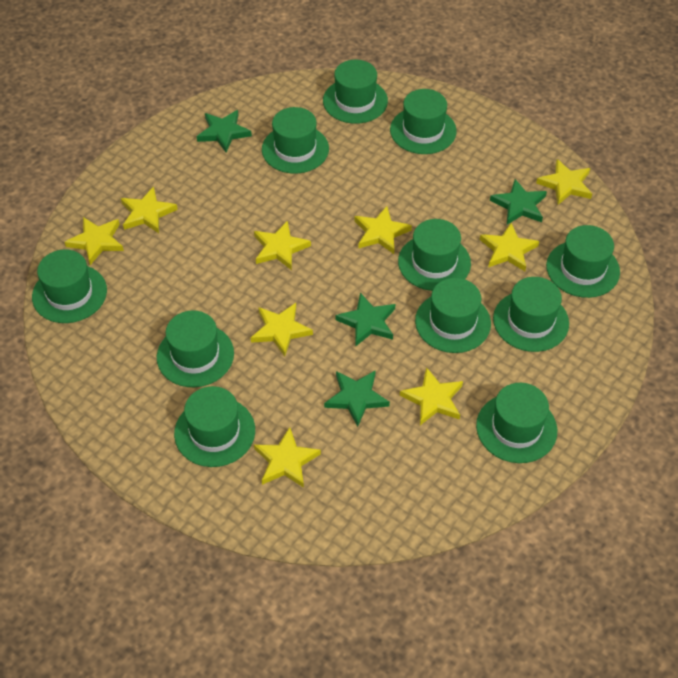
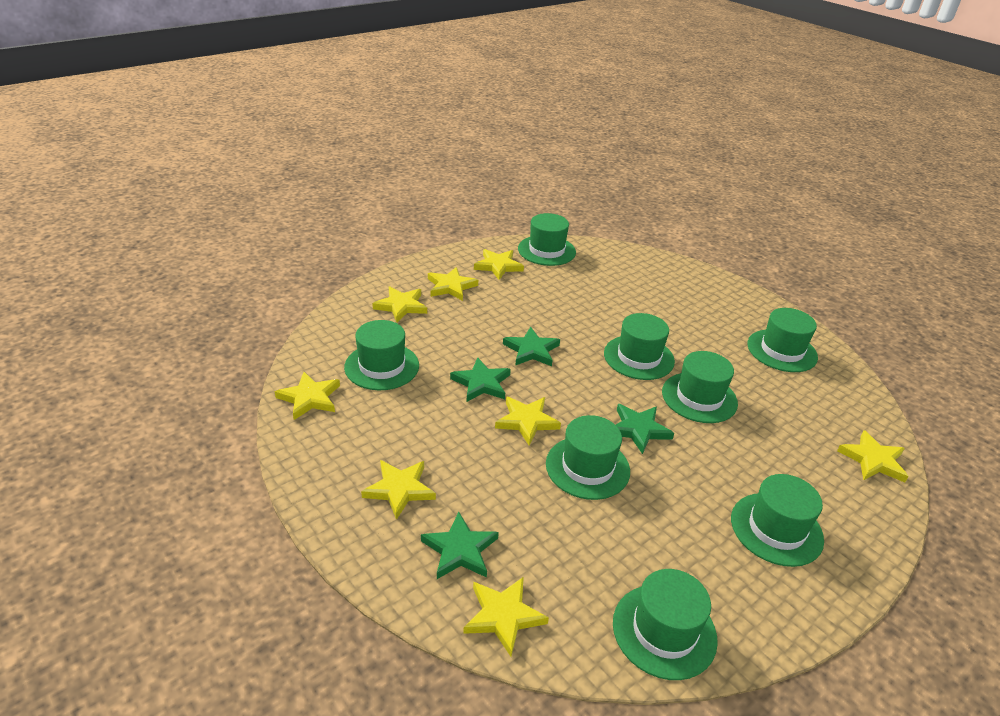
green hat: [32,250,107,323] [157,310,234,387] [174,386,255,467] [262,107,329,174] [323,60,388,124] [390,89,457,154] [398,219,471,291] [415,278,491,353] [476,383,557,463] [493,277,569,352] [546,225,620,298] = 11 -> [344,320,419,390] [518,213,576,266] [546,415,630,500] [604,313,675,380] [613,569,718,680] [662,351,738,423] [731,474,824,567] [747,308,818,372] = 8
yellow star: [65,217,124,265] [121,186,178,233] [251,303,313,356] [254,220,311,270] [254,427,321,488] [355,206,412,254] [400,367,463,425] [480,223,539,271] [536,159,592,205] = 9 -> [275,372,340,420] [361,460,436,520] [372,286,427,322] [428,267,478,301] [463,577,549,657] [474,249,524,280] [495,397,561,445] [837,430,909,482] = 8

